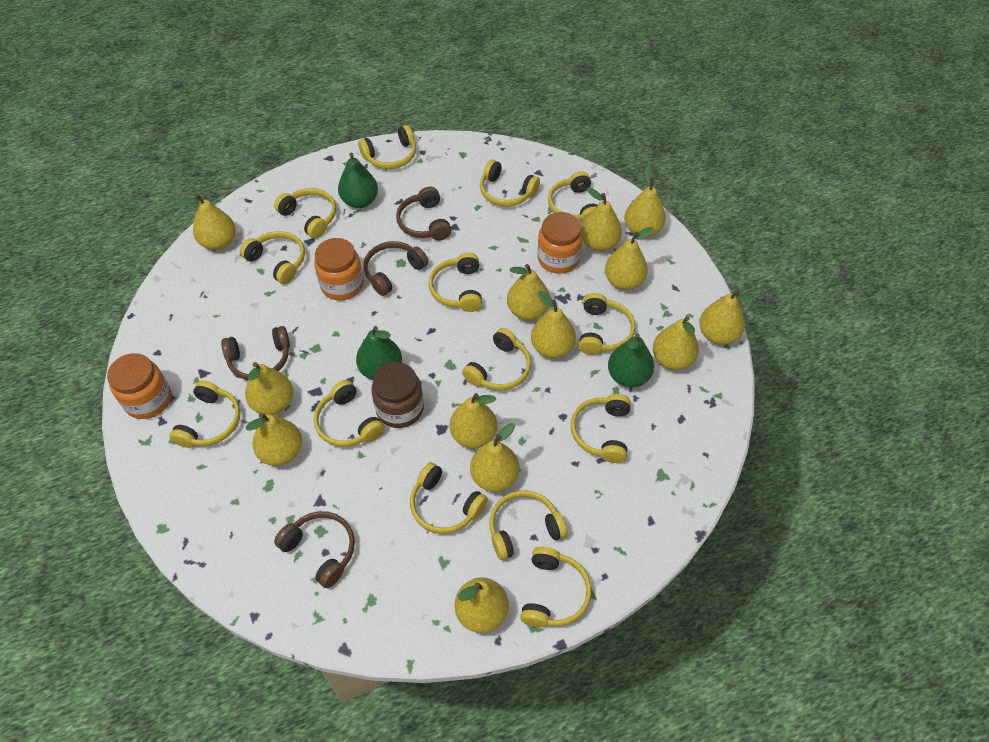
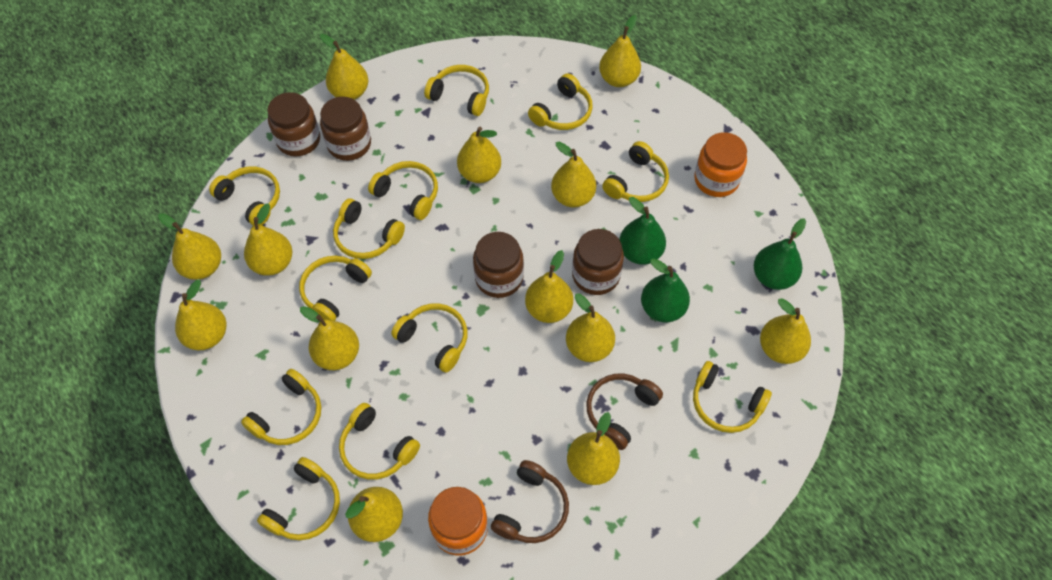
brown headphones: [221,326,290,380] [274,511,355,588] [363,241,429,296] [396,187,451,241] = 4 -> [491,460,569,543] [586,374,663,450] = 2
brown jar: [371,362,424,428] = 1 -> [267,92,320,156] [320,97,371,161] [473,232,524,298] [572,229,624,295] = 4
orange jar: [107,353,171,419] [314,238,364,300] [537,212,583,274] = 3 -> [428,487,488,555] [694,132,747,197] = 2
yellow headphones: [169,380,240,448] [240,231,305,284] [274,188,336,239] [313,380,385,447] [358,125,416,169] [410,462,488,534] [428,252,482,312] [462,328,531,390] [480,160,540,207] [489,490,567,560] [520,547,591,627] [548,171,598,222] [571,394,631,463] [579,293,635,355] = 14 -> [209,167,280,226] [241,369,321,445] [257,457,340,540] [299,256,372,321] [333,199,405,259] [339,403,420,480] [368,161,438,220] [391,303,467,373] [424,65,489,116] [528,73,593,130] [602,141,669,202] [693,361,772,433] = 12

